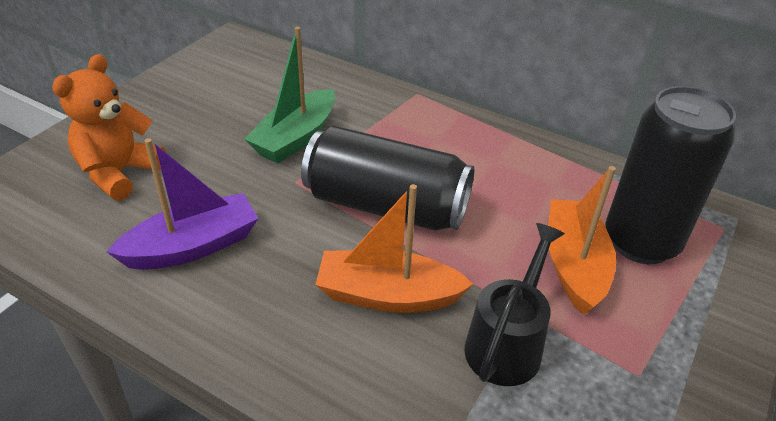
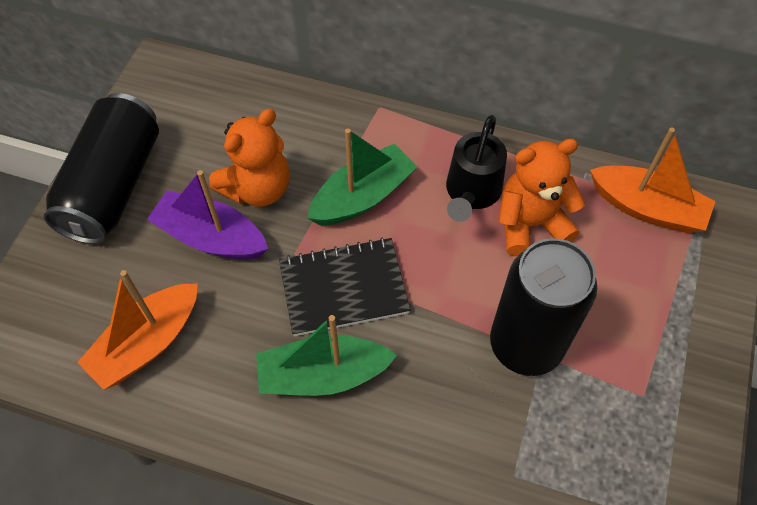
black notebook: none = 0 -> [279,237,410,336] = 1
green boat: [244,27,335,163] = 1 -> [256,315,397,396] [308,129,417,225] = 2
orange teddy bear: [52,54,166,201] = 1 -> [209,109,290,207] [499,139,585,256] = 2

